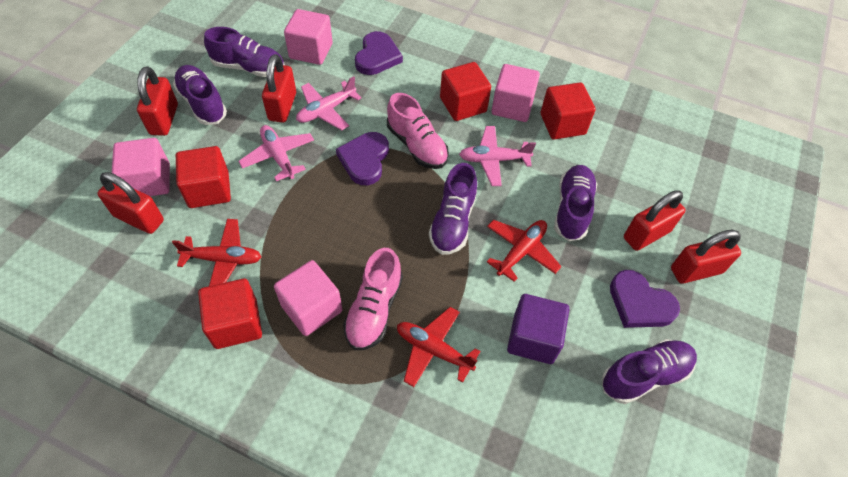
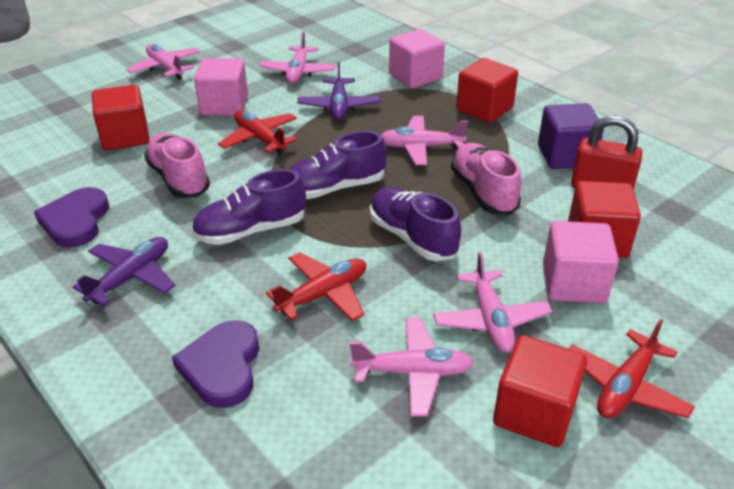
pink cube: [112,138,170,196] [274,260,343,336] [284,9,333,65] [491,64,540,122] = 4 -> [194,58,248,116] [389,29,445,89] [543,221,619,303] = 3
pink plane: [238,125,314,181] [296,76,361,130] [459,126,536,186] = 3 -> [127,44,200,80] [259,31,336,83] [350,317,474,417] [382,116,468,165] [433,252,552,353] = 5
purple heart: [336,132,389,185] [355,31,403,75] [610,270,680,328] = 3 -> [34,187,109,248] [172,320,259,408] = 2
purple plane: none = 0 -> [73,237,175,306] [297,62,380,120] = 2
purple shoe: [173,65,227,125] [204,27,285,77] [429,163,477,255] [554,165,597,241] [602,339,697,404] = 5 -> [191,169,306,245] [289,131,387,199] [370,187,461,261] = 3
red padlock: [97,172,164,234] [137,67,178,136] [262,54,296,123] [624,190,685,251] [671,230,741,284] = 5 -> [571,116,642,190] = 1

